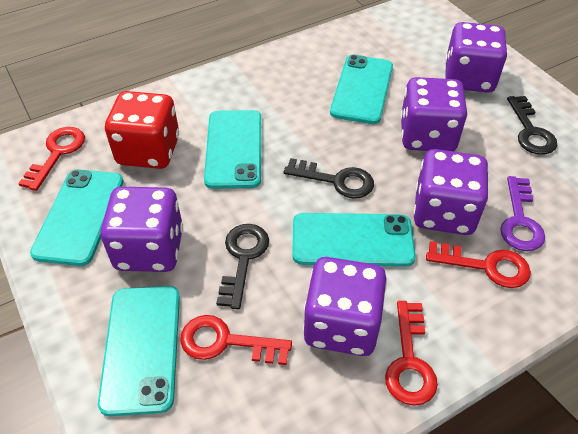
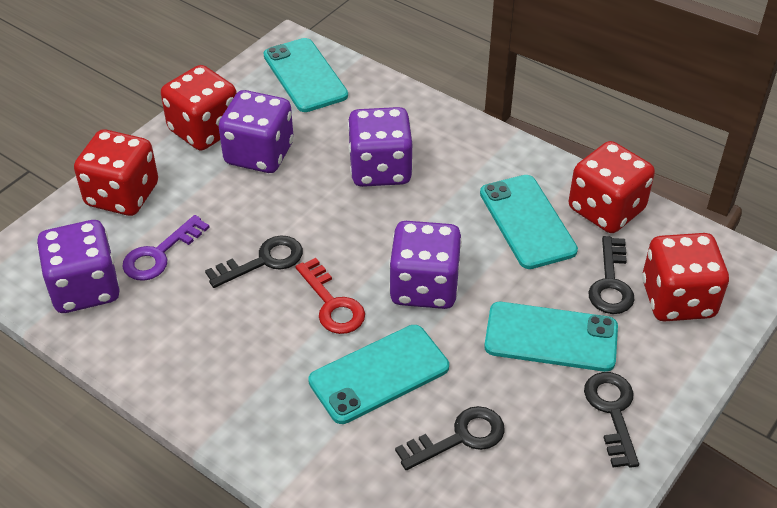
black key: [216,224,269,309] [284,158,374,199] [507,96,557,155] = 3 -> [205,235,303,288] [395,406,505,470] [584,372,639,468] [588,236,634,314] = 4
purple dice: [101,187,183,272] [303,257,387,356] [401,77,468,151] [413,149,489,235] [445,22,507,93] = 5 -> [37,220,120,313] [219,90,294,173] [348,107,413,187] [389,221,462,309] = 4
red dice: [105,91,179,169] = 1 -> [74,129,158,216] [161,65,237,151] [569,141,655,233] [642,233,729,321] = 4
red key: [18,127,85,191] [180,315,292,365] [385,301,438,406] [426,241,531,288] = 4 -> [295,258,365,334] = 1
turquoise phone: [30,169,124,266] [98,286,180,416] [204,110,261,189] [292,213,416,267] [330,55,393,124] = 5 -> [264,38,348,112] [308,325,449,424] [480,175,578,269] [484,302,618,372] = 4

